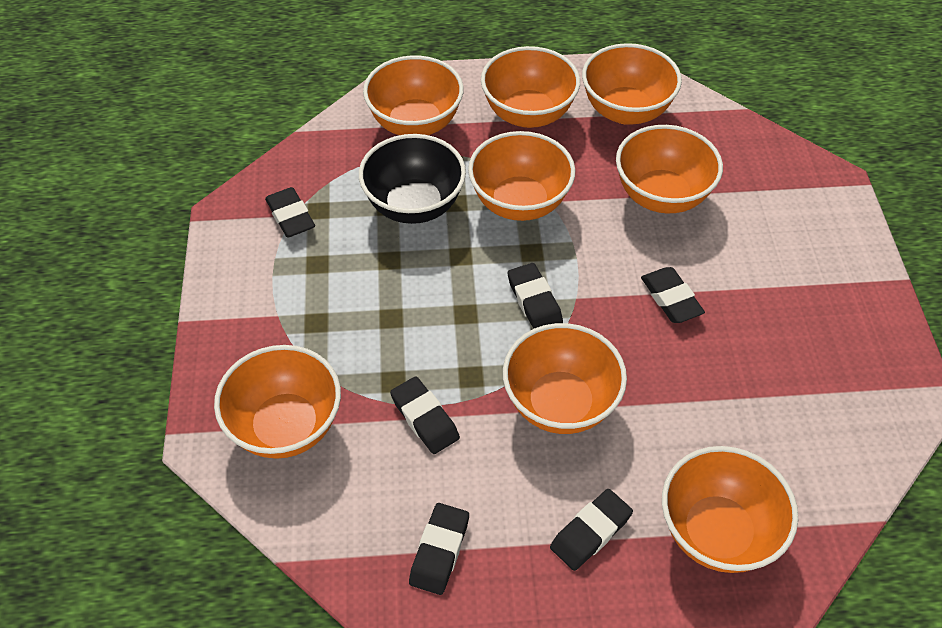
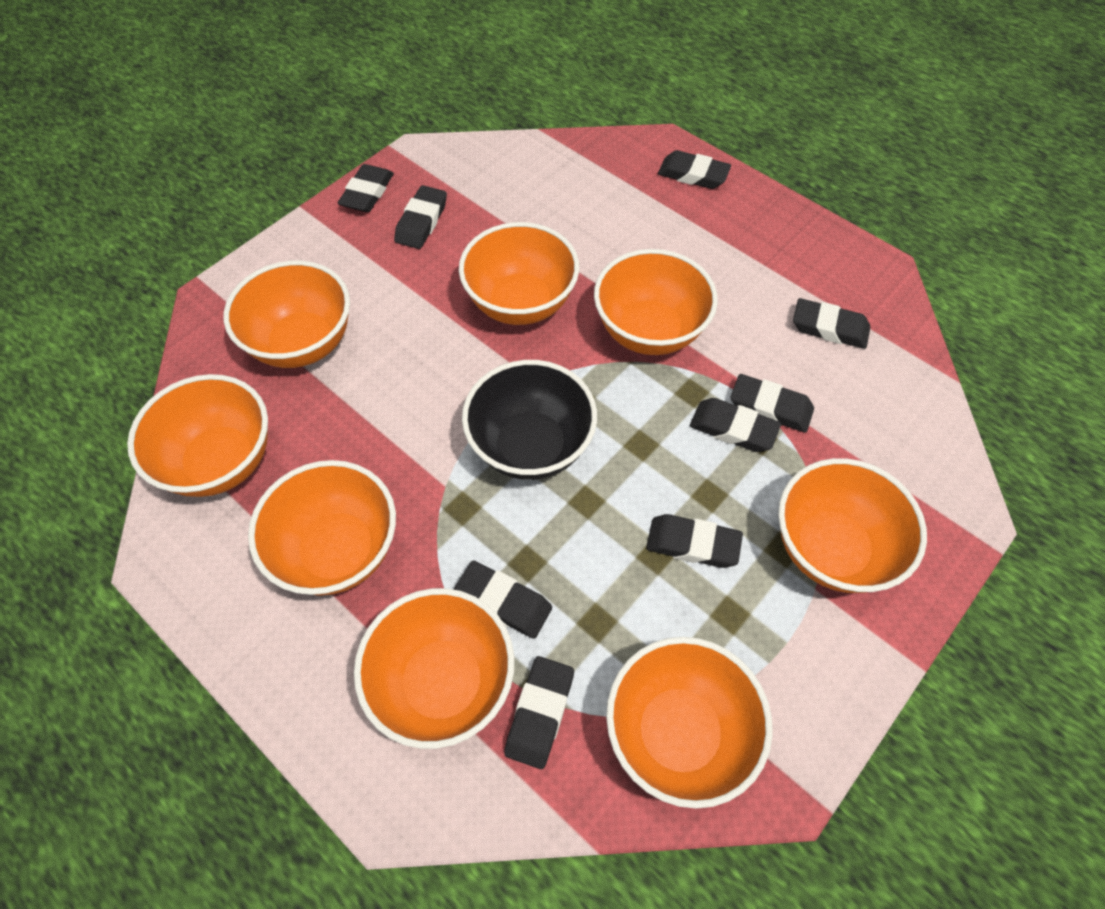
black eraser: [265,187,315,237] [390,376,460,454] [409,503,469,595] [508,263,563,329] [550,489,633,571] [641,267,705,323] = 6 -> [338,164,394,212] [394,185,447,249] [454,560,552,639] [504,656,574,769] [646,514,743,568] [658,150,731,189] [690,398,781,452] [730,374,814,433] [793,298,870,349] = 9

